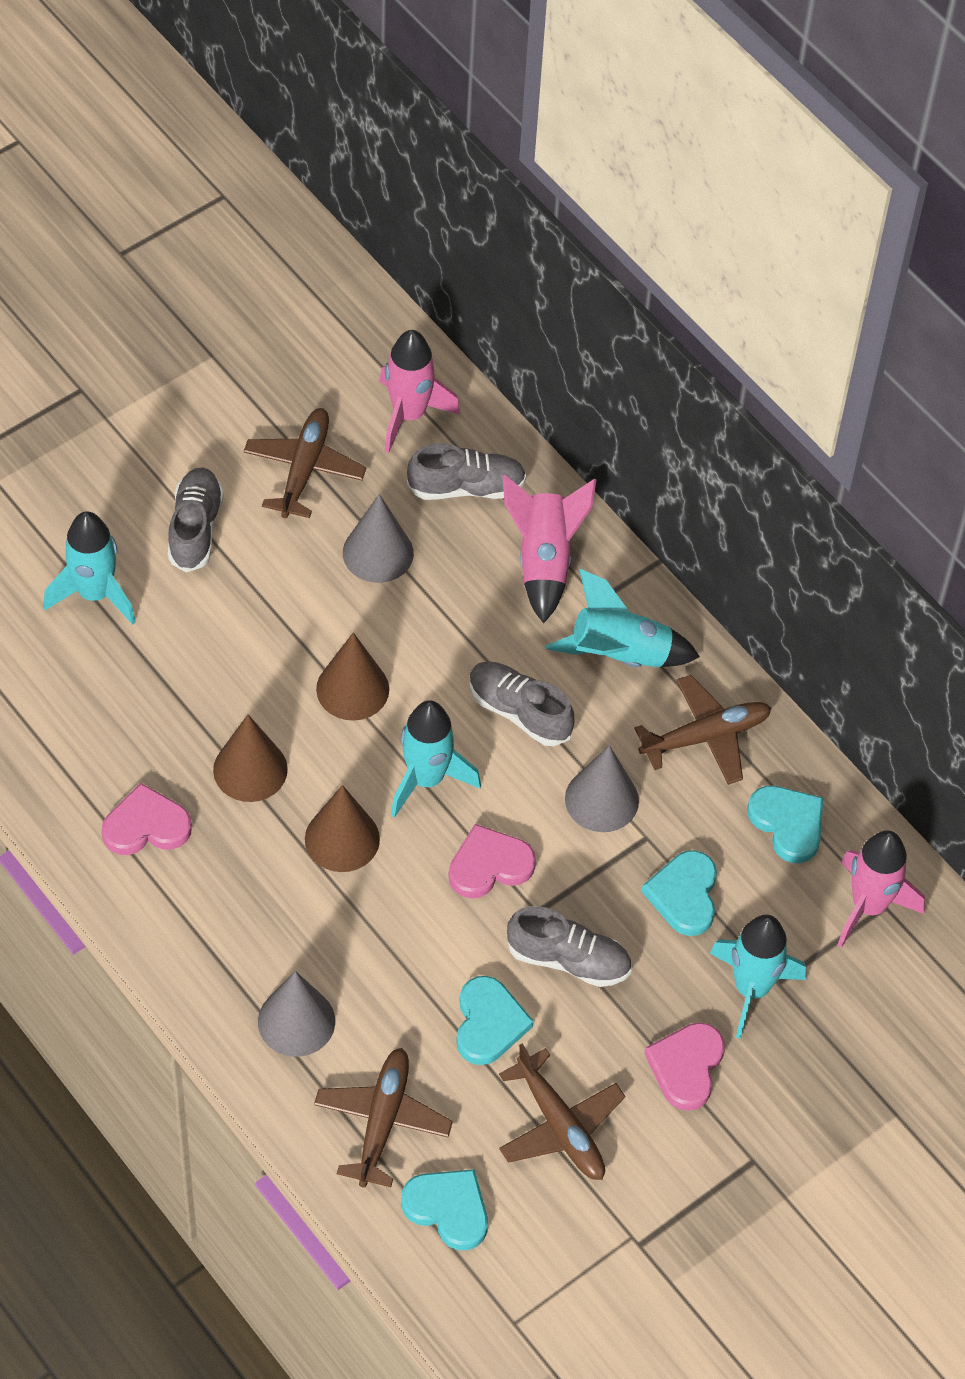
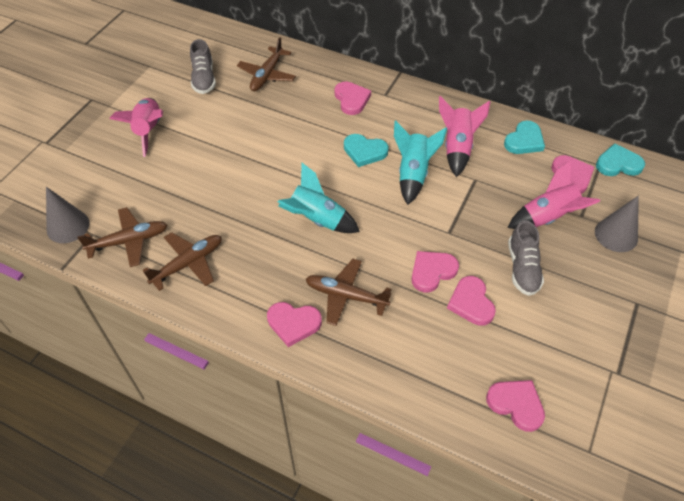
brown cone: [213,715,288,802] [305,785,380,872] [316,632,389,721] = 3 -> none = 0
grey cone: [258,971,335,1057] [343,494,414,583] [565,745,639,832] = 3 -> [46,187,89,243] [595,196,639,252] = 2
grey shoe: [168,467,224,572] [407,443,526,500] [469,661,574,746] [507,906,632,987] = 4 -> [190,39,216,94] [508,220,544,296] = 2
pink heart: [102,783,192,855] [448,824,536,898] [644,1022,725,1111] = 3 -> [267,302,322,347] [334,82,371,115] [412,251,459,292] [447,276,496,326] [486,380,545,432] [551,155,594,194] = 6
turquoise heart: [401,1169,488,1250] [456,976,534,1065] [642,850,717,936] [747,786,823,863] = 4 -> [344,134,389,167] [504,121,545,154] [596,143,645,176] = 3
turquoise rocket: [43,511,136,625] [391,701,481,818] [546,569,700,667] [710,915,806,1039] = 4 -> [278,163,360,233] [394,121,447,205] = 2

